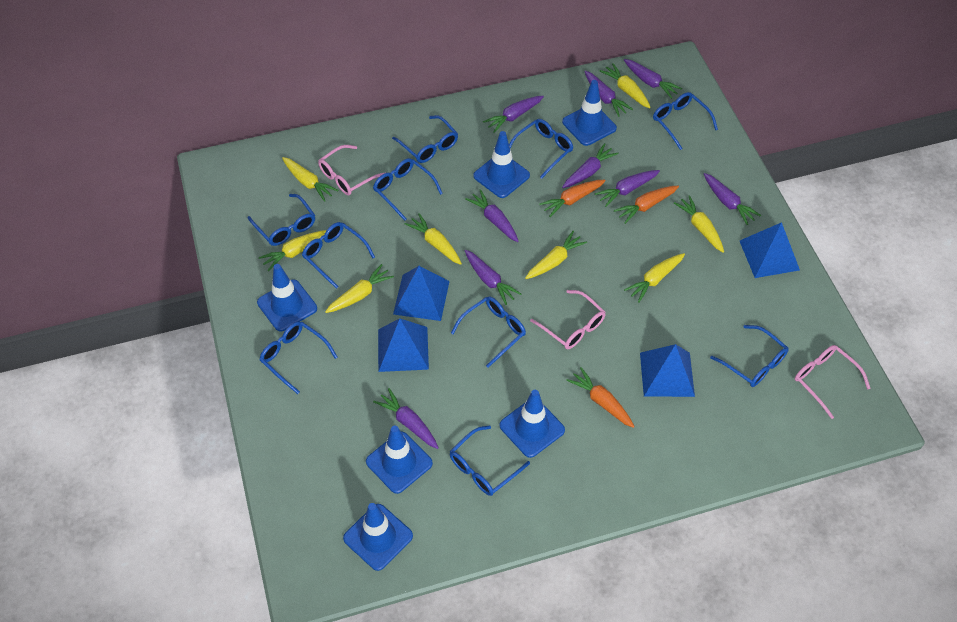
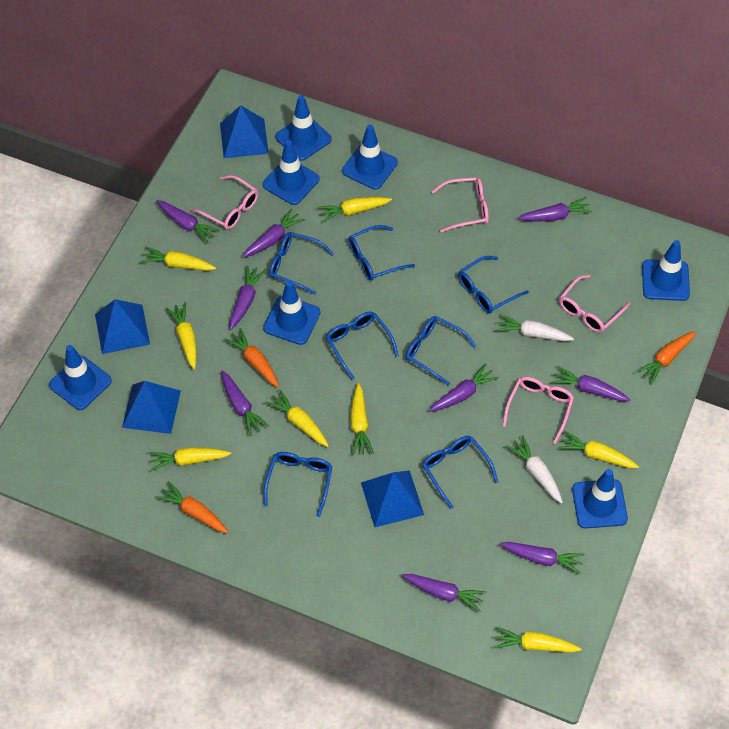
blue glasses: [248,194,315,246] [259,321,338,394] [302,222,375,289] [373,158,443,221] [392,115,458,163] [449,425,530,496] [451,297,526,368] [509,119,574,179] [653,92,718,150] [710,325,789,387] = 10 -> [264,452,332,517] [269,232,334,295] [326,312,399,380] [348,225,415,281] [406,316,477,386] [422,436,498,509] [458,256,529,314] = 7
blue traffic cone: [257,264,317,331] [343,503,413,571] [366,425,433,494] [473,131,530,198] [499,390,565,458] [562,80,617,146] = 6 -> [49,345,112,410] [263,140,319,205] [263,281,320,345] [275,95,332,161] [342,125,398,190] [572,469,628,529] [642,240,690,301] = 7
pink glasses: [318,145,384,195] [530,290,606,349] [795,345,871,419] = 3 -> [190,175,258,230] [432,177,489,233] [503,377,574,444] [559,275,631,333] = 4
white carrot: none = 0 -> [496,314,574,341] [506,435,563,504] = 2

